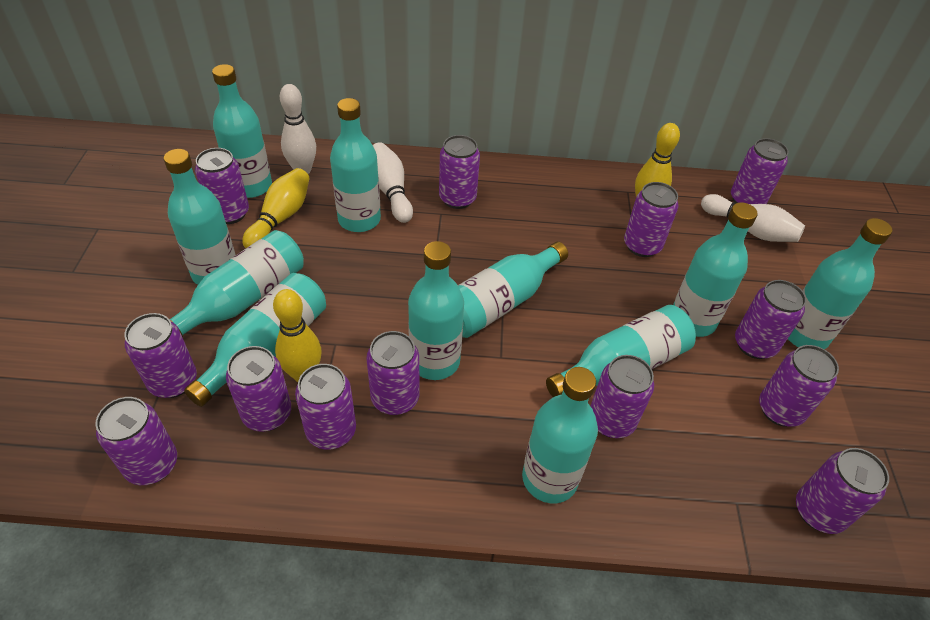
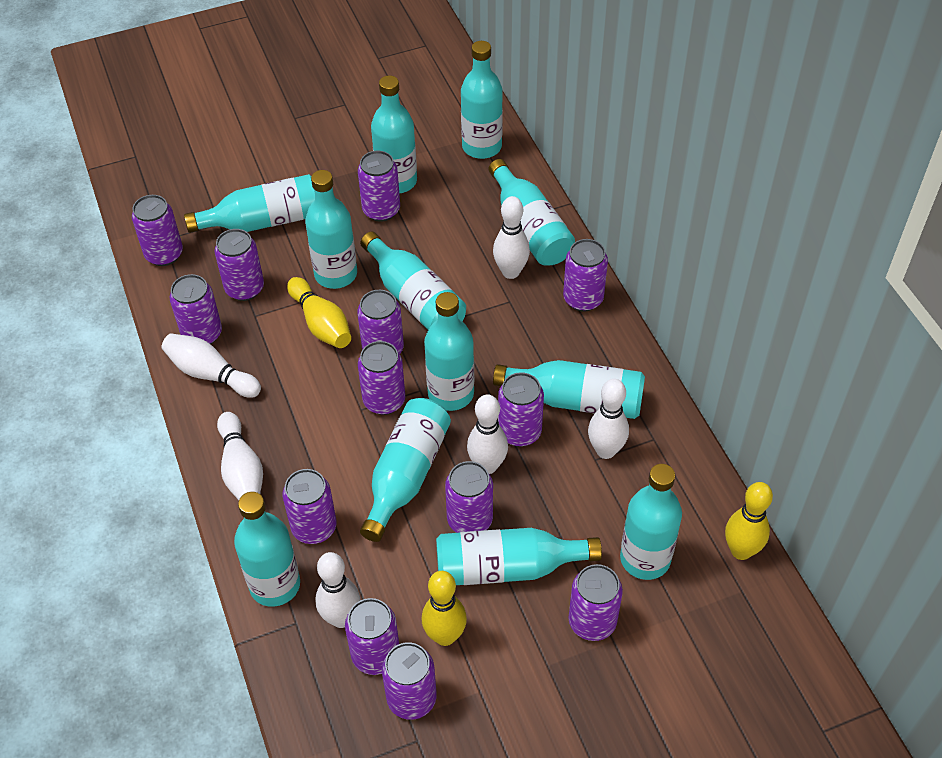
turquoise bottle: [164,149,235,285] [169,230,304,337] [184,273,326,407] [212,64,272,198] [330,98,381,232] [408,241,464,380] [458,242,568,338] [522,367,598,503] [546,305,696,397] [673,202,758,337] [788,218,892,349] = 11 -> [184,174,315,233] [234,492,300,607] [305,170,357,289] [360,232,466,330] [360,398,451,542] [371,75,417,194] [424,292,474,411] [436,528,602,585] [461,41,503,159] [488,159,575,266] [493,360,645,419] [620,464,682,580] = 12
white bowling pin: [280,84,316,174] [373,142,413,223] [701,194,805,242] = 3 -> [162,333,261,398] [217,412,263,500] [315,552,360,628] [467,394,508,474] [493,196,530,279] [588,379,629,459] = 6

